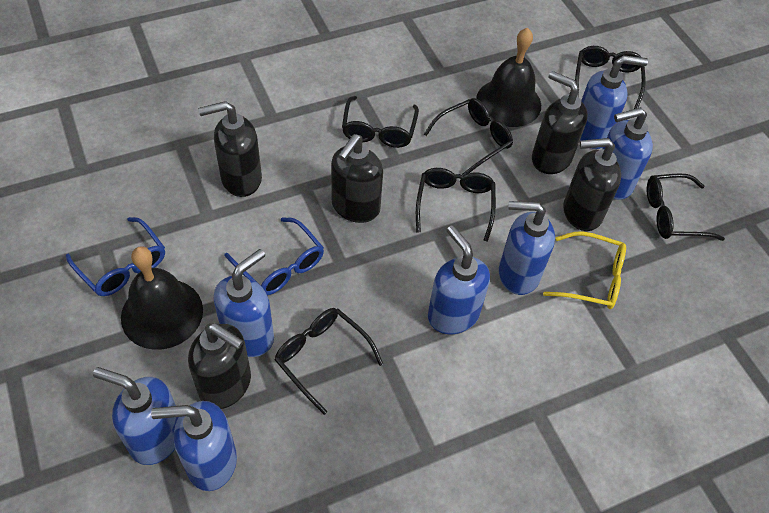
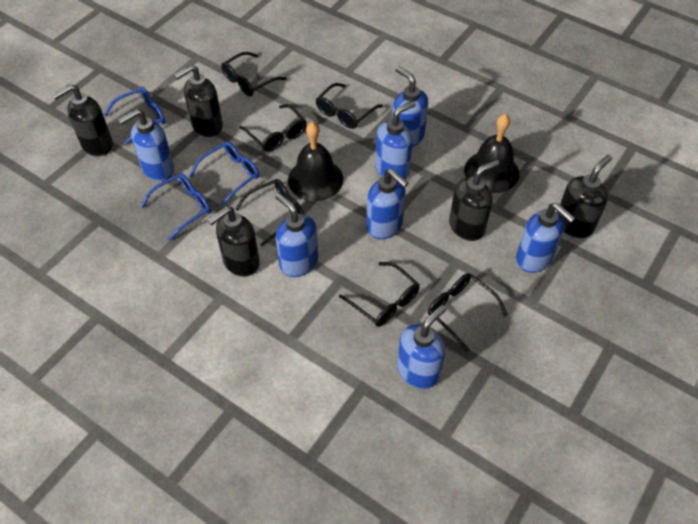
blue glasses: [66,217,165,296] [224,217,324,295] = 2 -> [104,87,165,145] [141,173,211,241] [189,142,259,206] = 3
yellow glasses: [543,231,626,309] = 1 -> none = 0

